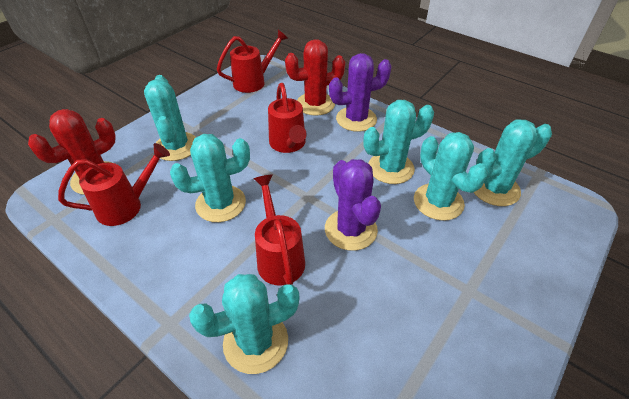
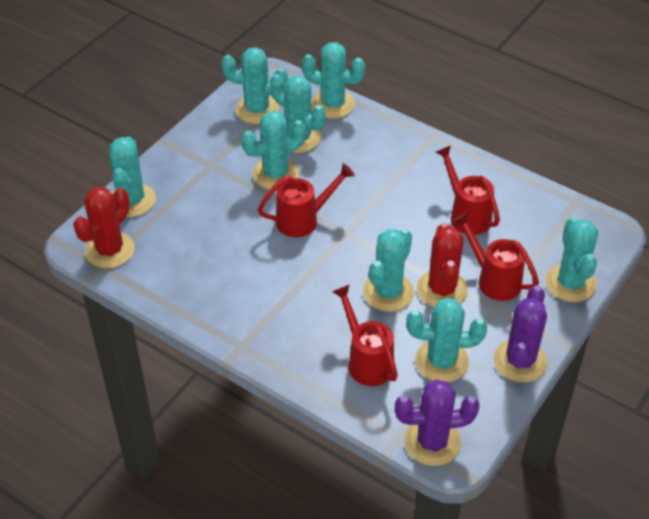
turquoise cactus: [144,75,196,161] [170,134,250,222] [189,274,299,374] [363,100,434,184] [414,132,488,221] [474,120,552,206] = 6 -> [108,137,156,217] [221,47,288,124] [241,111,306,189] [270,74,326,153] [302,42,365,119] [363,229,414,312] [407,298,487,382] [545,217,598,302] = 8

